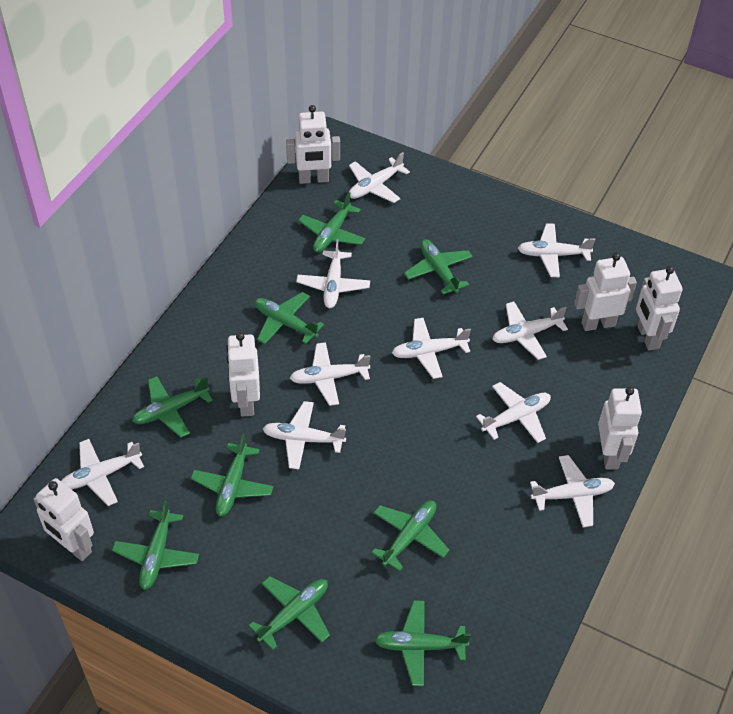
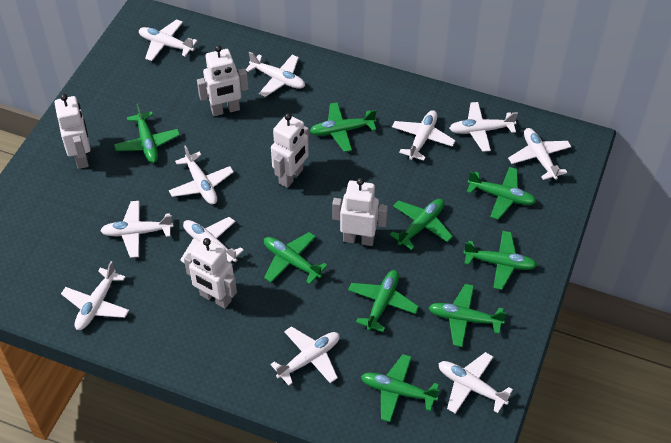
white plane: [61,439,144,506] [262,401,346,470] [290,342,371,406] [296,239,370,308] [349,152,410,203] [392,318,471,379] [476,382,551,443] [492,302,568,360] [518,223,595,277] [530,455,615,527] = 10 -> [61,261,129,330] [100,201,174,258] [139,19,197,61] [169,145,234,204] [180,217,244,264] [246,51,305,97] [270,326,340,386] [392,110,456,161] [438,352,513,414] [449,102,518,152] [508,128,572,180] = 11
white robot: [33,478,94,561] [226,332,260,416] [286,105,340,184] [574,253,637,331] [598,387,642,469] [636,266,683,350] = 6 -> [55,94,91,169] [184,238,237,309] [197,45,248,116] [271,113,309,188] [332,178,388,246] = 5

